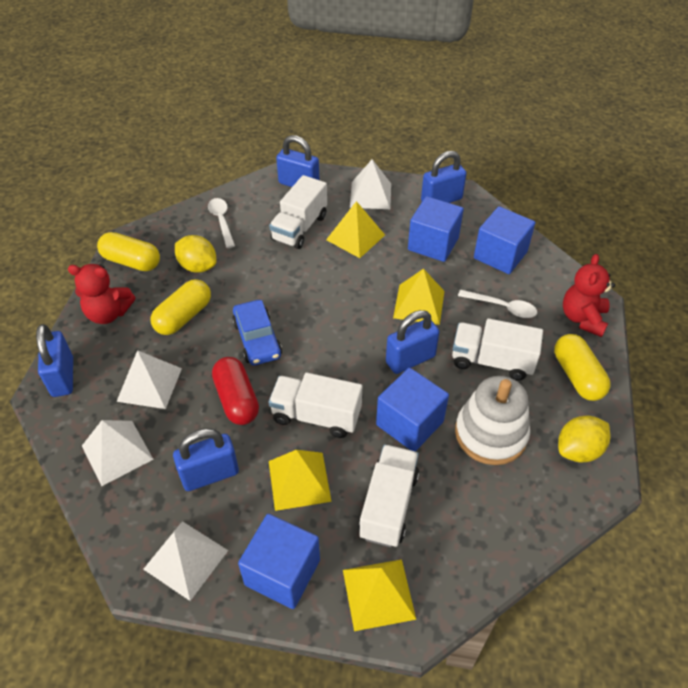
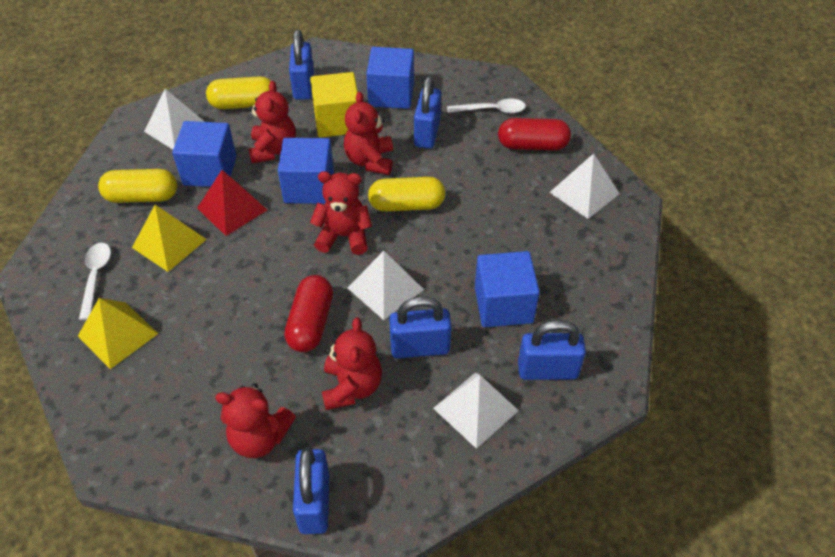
blue car: [232,300,282,365] = 1 -> none = 0
red capsule: [212,357,259,425] = 1 -> [284,275,333,352] [498,118,571,150] = 2
red pyramid: none = 0 -> [197,170,267,236] = 1
red teddy bear: [68,264,136,324] [563,254,615,337] = 2 -> [215,383,296,458] [248,81,296,163] [310,171,372,255] [322,318,382,410] [344,92,393,175] = 5
white stacking toy: [455,376,530,465] = 1 -> none = 0
white truck: [268,373,362,438] [269,175,327,249] [359,444,419,547] [452,319,543,381] = 4 -> none = 0
yellow cube: none = 0 -> [310,72,358,138] = 1
yellow lemon: [175,235,216,273] [558,416,610,462] = 2 -> none = 0
yellow pyramid: [269,450,332,511] [326,201,385,258] [343,559,416,631] [393,269,444,325] = 4 -> [78,298,158,369] [132,205,207,272] = 2

